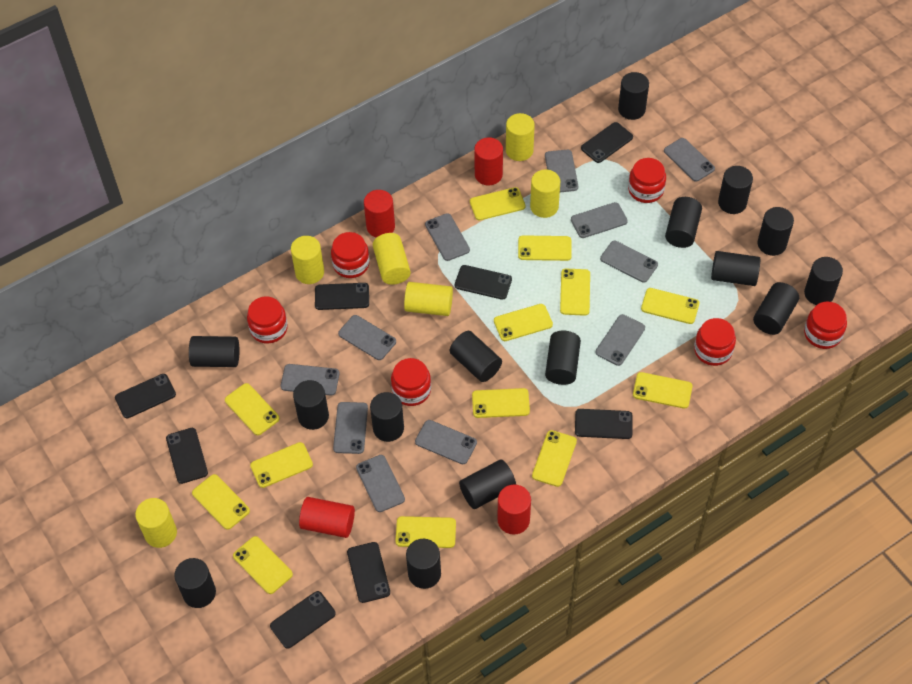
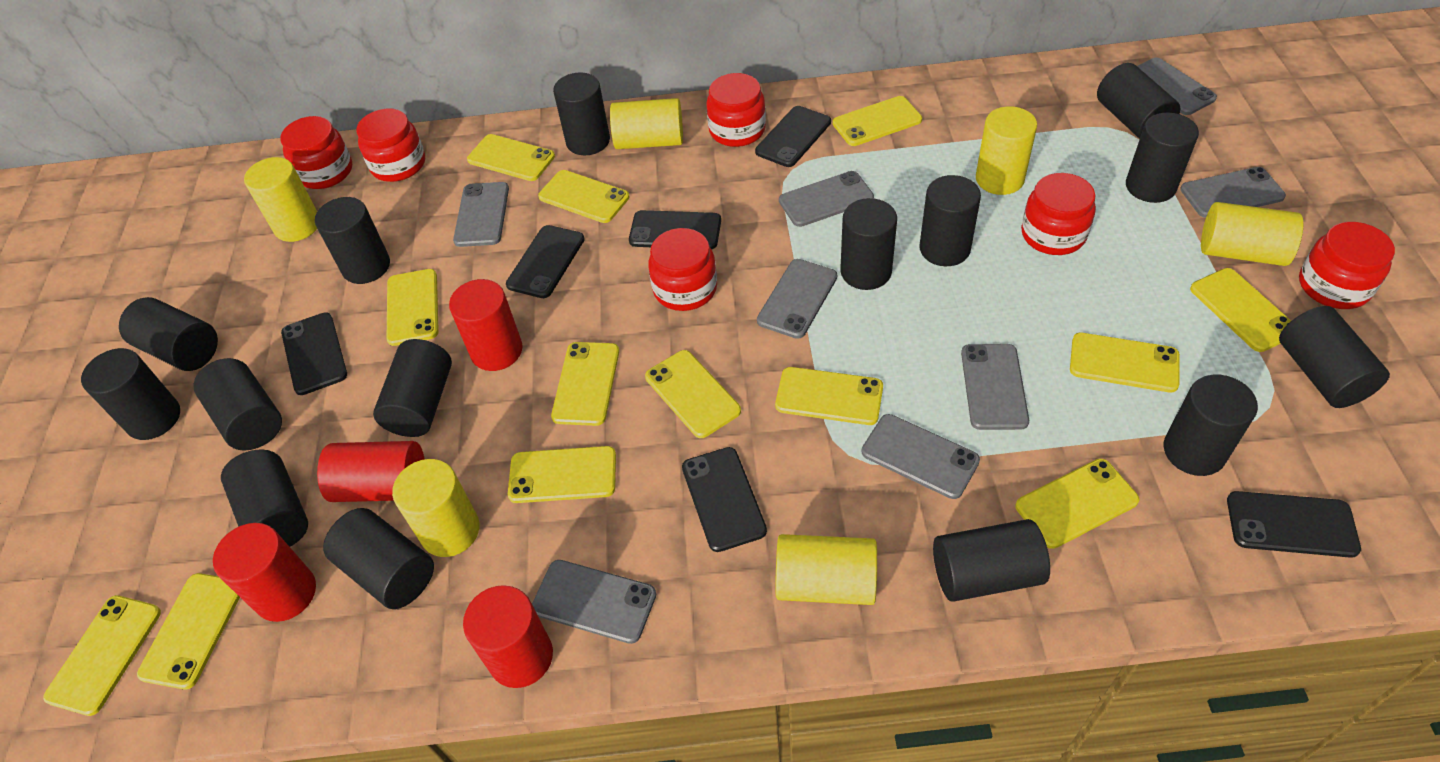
black phone: [115,374,176,418] [166,428,208,484] [270,591,336,649] [315,283,369,310] [347,542,390,603] [455,265,512,300] [575,409,633,439] [581,122,633,163] = 8 -> [281,312,347,395] [506,225,585,298] [629,210,721,249] [682,447,767,552] [755,106,831,167] [1227,491,1361,558] = 6
grey phone: [281,364,340,396] [333,402,368,454] [338,315,396,360] [356,455,405,512] [415,420,477,464] [425,213,470,261] [545,150,578,192] [571,202,628,238] [596,314,645,366] [600,241,658,283] [664,138,715,182] = 11 -> [453,182,509,247] [532,560,656,644] [757,259,837,339] [779,171,874,227] [862,414,980,499] [961,344,1029,430] [1137,57,1217,115] [1180,167,1286,218] = 8

